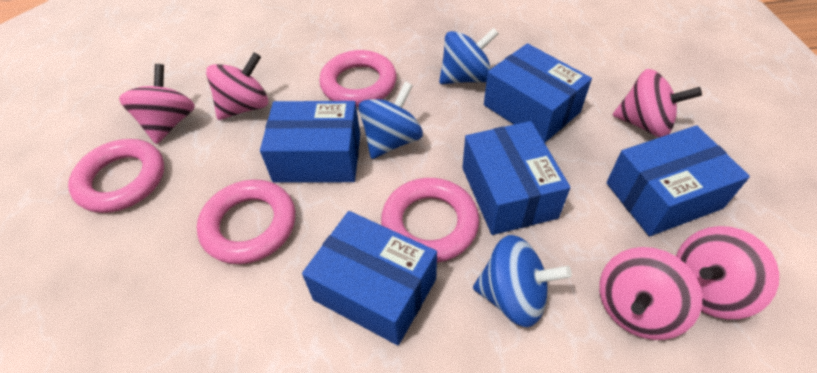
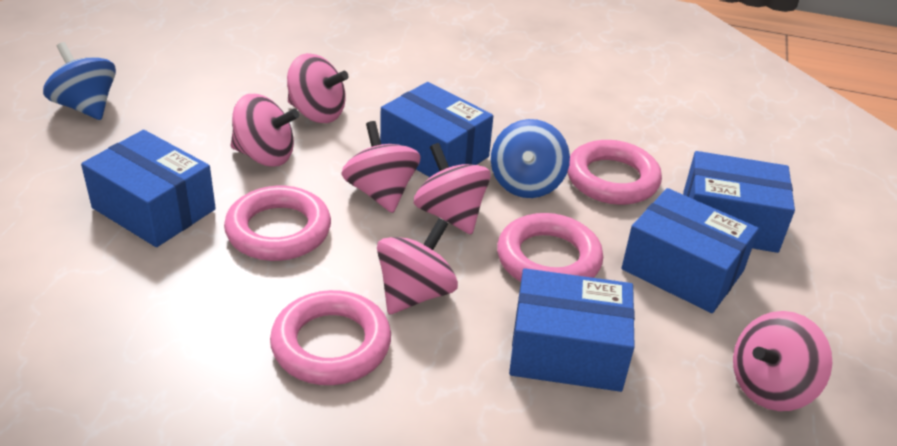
blue spinning top: [358,82,423,159] [439,28,499,84] [473,235,572,327] = 3 -> [43,42,116,120] [491,119,570,198] = 2
pink spinning top: [119,64,195,144] [206,52,268,120] [599,247,702,340] [613,69,702,137] [676,226,779,319] = 5 -> [231,94,299,167] [287,53,349,123] [341,121,421,213] [377,218,458,314] [414,143,491,235] [733,311,832,411] = 6

